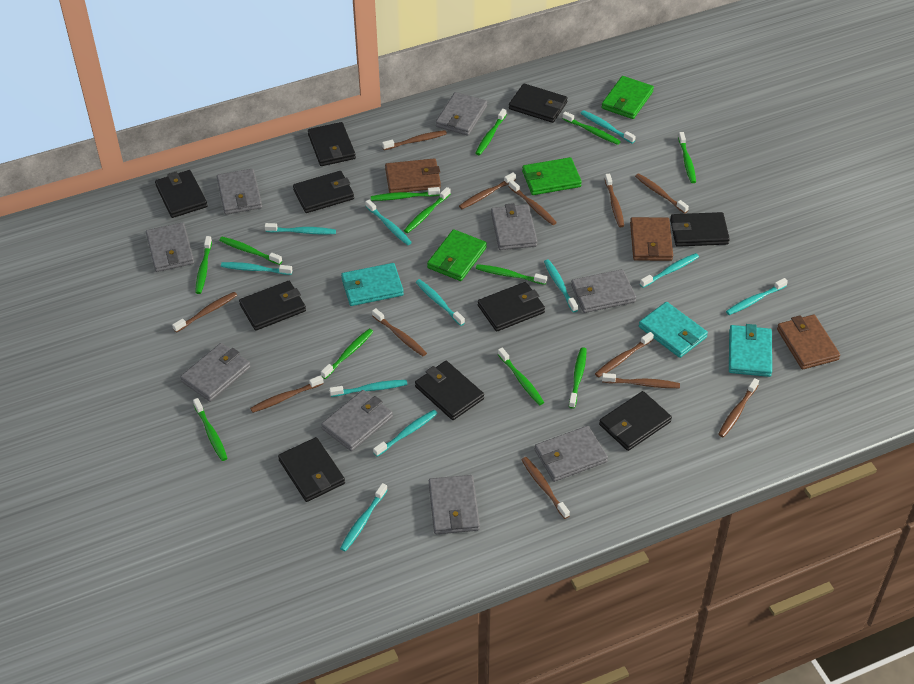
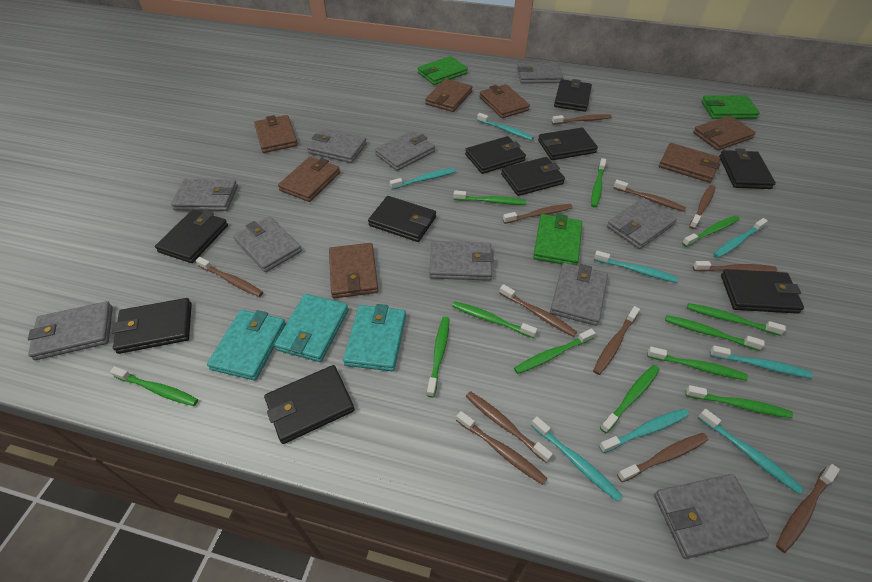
brown wallet: [385,158,441,193] [630,217,673,261] [777,315,840,370] = 3 -> [254,115,298,153] [278,157,340,202] [329,243,378,298] [425,79,472,112] [479,84,530,118] [659,143,721,183] [693,116,756,150] = 7
grey wallet: [146,222,194,272] [180,343,251,402] [217,169,262,214] [321,390,393,451] [429,475,480,534] [436,92,487,136] [491,203,537,250] [535,426,608,482] [571,269,636,313] = 9 -> [28,301,113,360] [171,179,238,211] [233,216,302,272] [307,128,367,163] [375,130,435,171] [429,241,494,281] [517,62,563,84] [550,263,608,326] [607,198,677,249] [654,474,769,559] = 10
turquoise toothbrush: [221,262,292,275] [265,223,336,235] [329,380,407,397] [340,483,387,551] [365,200,412,245] [373,410,438,457] [416,279,465,326] [544,259,578,312] [580,110,636,144] [640,253,699,288] [726,278,788,315] = 11 -> [390,168,456,189] [477,113,534,140] [531,417,623,502] [594,251,678,283] [599,409,689,453] [698,409,804,494] [710,345,813,378] [713,218,768,258] = 8

